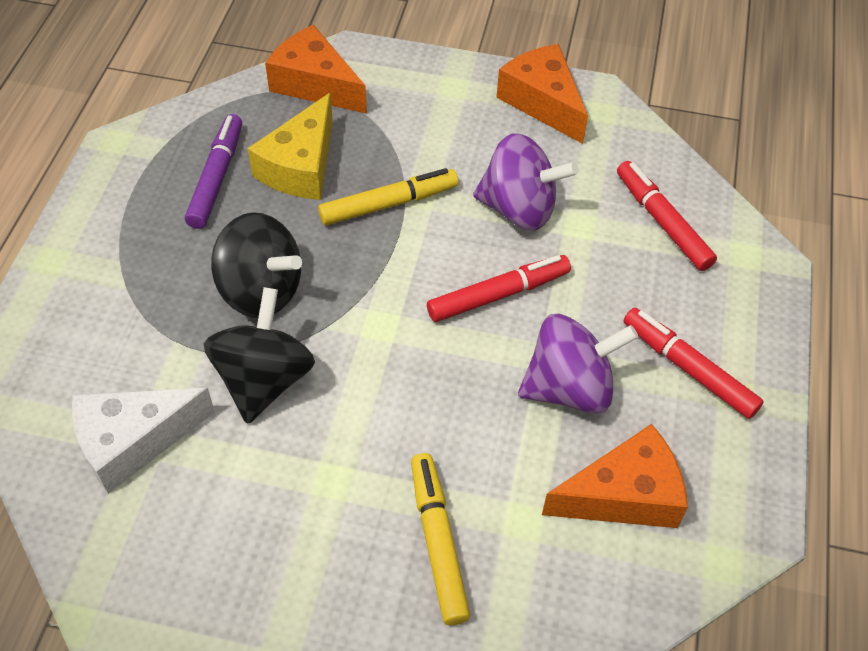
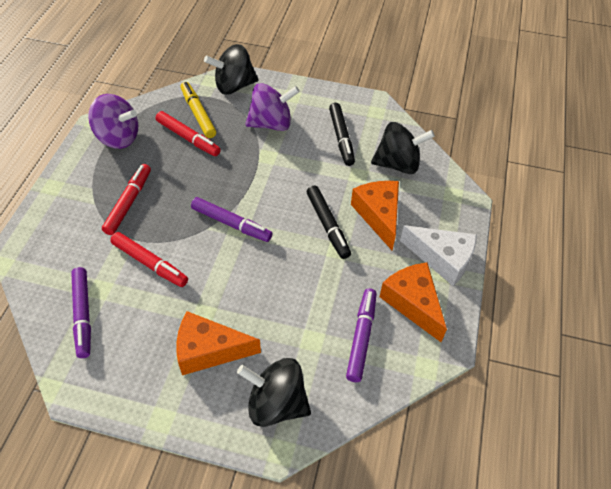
black marker: none = 0 -> [307,185,351,259] [329,103,355,166] = 2
black spinning top: [204,287,315,424] [211,212,302,318] = 2 -> [204,44,258,95] [237,358,311,427] [371,122,435,174] = 3
purple marker: [185,114,242,229] = 1 -> [71,267,91,358] [191,197,272,242] [346,288,376,382] = 3
yellow cheese: [248,93,333,200] = 1 -> none = 0
yellow marker: [318,168,458,226] [411,453,470,625] = 2 -> [181,82,216,138] = 1

